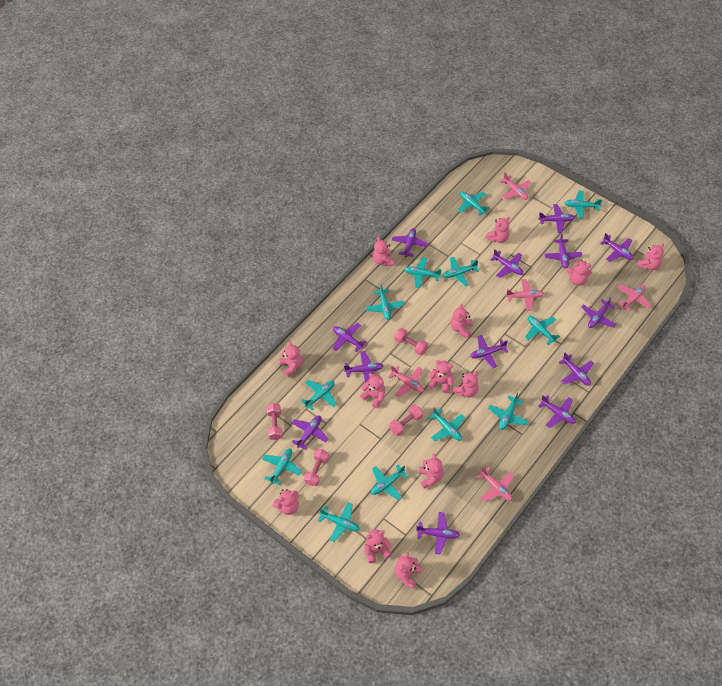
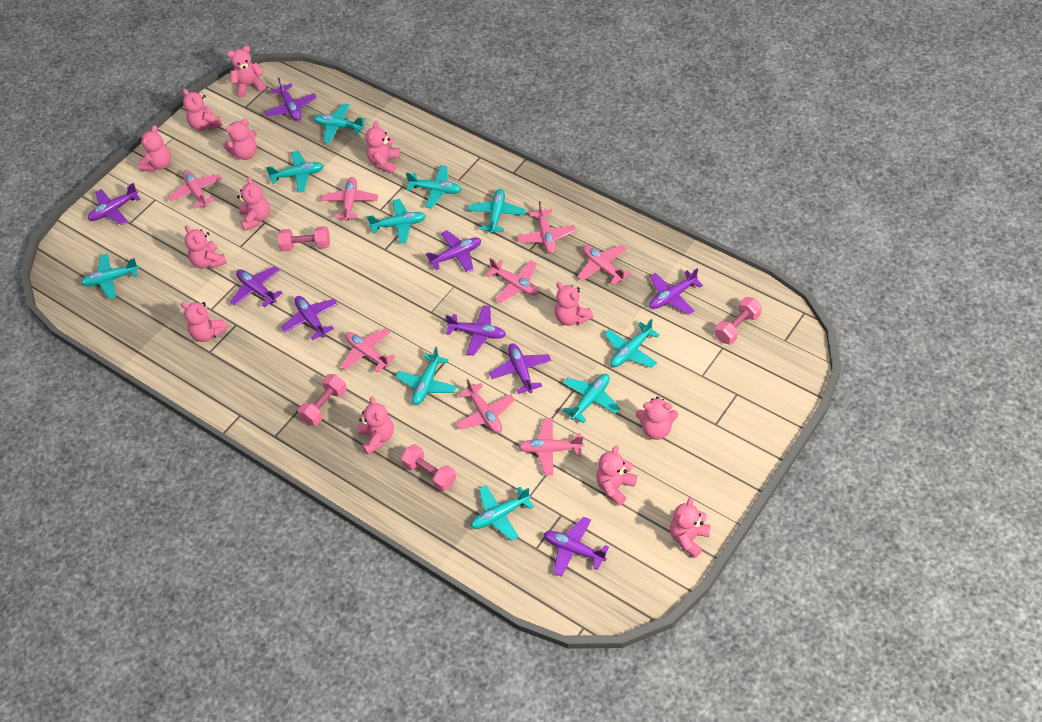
pink plane: [388,366,424,397] [477,466,514,502] [500,172,531,200] [506,279,544,311] [617,284,651,312] = 5 -> [168,170,222,209] [321,177,378,221] [341,328,395,373] [455,379,515,433] [485,258,539,303] [517,201,576,254] [518,418,584,475] [577,245,631,285] = 8
purple plane: [292,416,329,450] [333,323,367,352] [344,351,384,383] [392,228,429,257] [416,512,460,554] [470,335,508,368] [490,249,524,278] [538,204,575,233] [538,395,576,428] [545,234,582,268] [558,353,594,386] [581,297,617,328] [600,233,634,262] = 13 -> [88,183,141,225] [230,266,283,307] [264,77,317,121] [281,296,338,340] [426,230,481,273] [446,305,506,356] [489,343,551,394] [544,516,609,577] [650,268,703,315] = 9
turquoise plane: [262,449,302,485] [301,380,337,411] [318,502,360,542] [366,284,404,320] [371,465,409,500] [404,257,441,288] [429,408,465,441] [443,257,479,287] [458,192,490,216] [488,393,528,430] [525,316,560,345] [565,190,602,219] = 12 -> [81,254,139,299] [266,151,323,193] [314,103,365,143] [367,199,426,244] [396,347,457,405] [406,165,462,209] [468,189,526,234] [471,485,534,541] [563,374,620,423] [604,319,660,368] = 10

